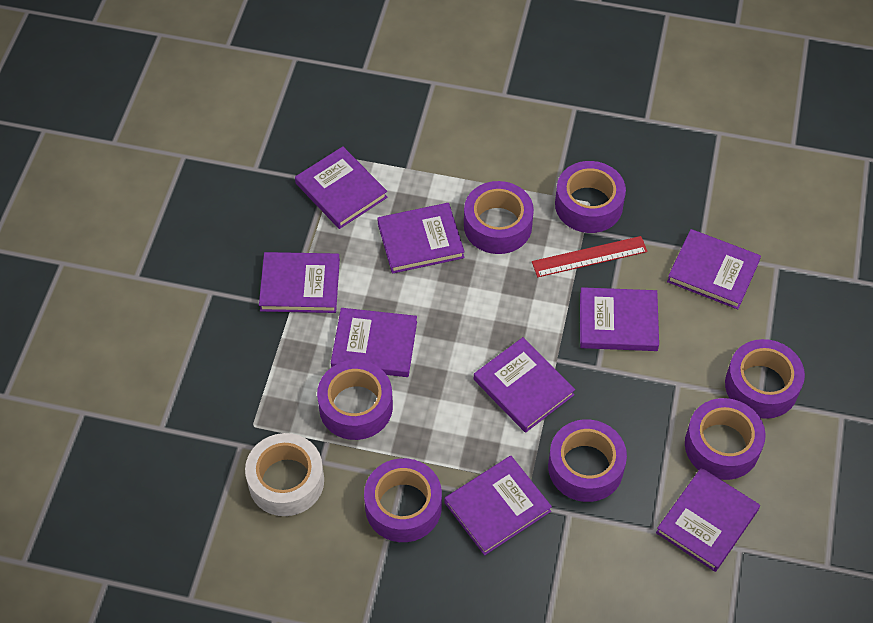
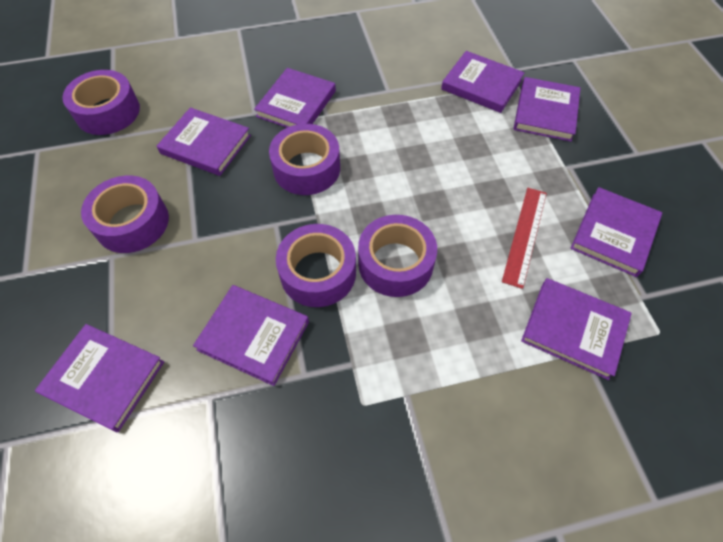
purple book: [259,252,340,313] [295,146,387,229] [331,308,417,377] [377,203,465,274] [445,456,552,556] [474,337,575,433] [580,287,659,351] [656,468,760,572] [667,229,761,309] = 9 -> [35,324,164,432] [157,107,251,176] [193,285,309,386] [254,68,336,128] [441,51,525,113] [513,77,581,142] [521,278,632,380] [571,187,662,277] = 8
purple tape: [317,360,393,440] [364,458,442,542] [464,181,534,254] [548,419,627,502] [555,161,626,233] [685,398,766,480] [725,339,805,419] = 7 -> [63,70,140,135] [81,176,169,253] [269,124,340,195] [276,224,356,307] [358,215,437,297] = 5
white tape: [245,433,324,516] = 1 -> none = 0

